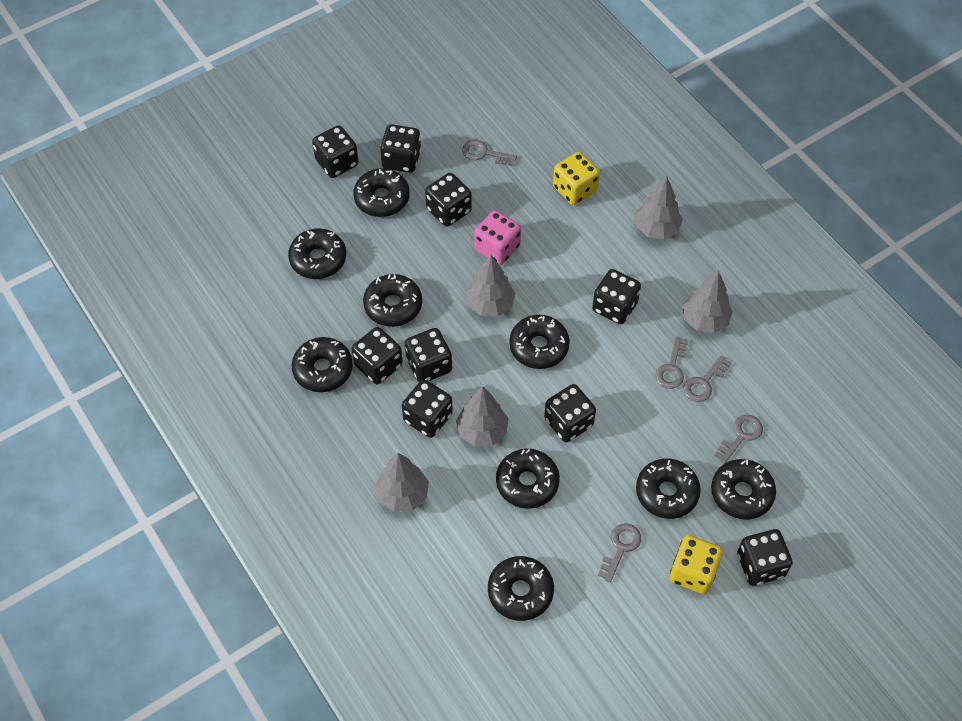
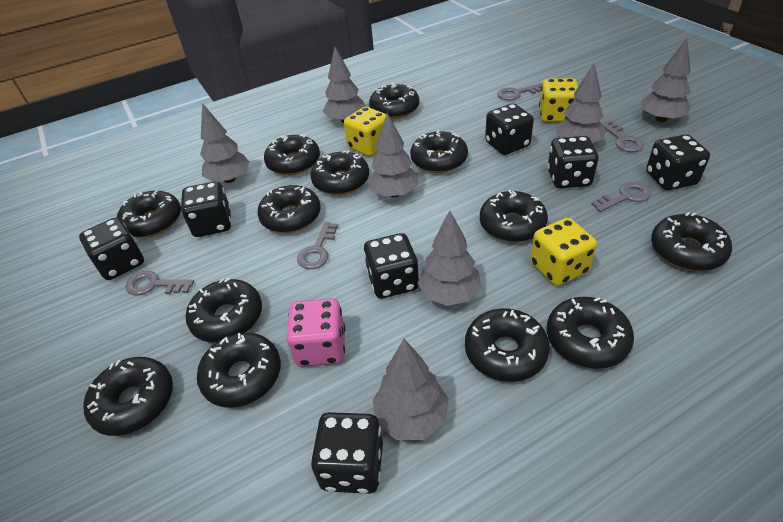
black dice: [312,125,359,178] [352,327,403,384] [380,124,421,173] [402,380,453,438] [405,328,452,382] [425,173,472,227] [544,384,596,442] [592,269,641,324] [737,529,793,586] = 9 -> [79,218,144,280] [181,181,231,237] [311,412,383,494] [364,233,419,299] [485,103,534,155] [547,136,599,188] [646,134,710,190] = 7
black donut: [288,228,346,279] [292,337,353,392] [353,168,410,217] [363,274,422,327] [488,556,554,621] [496,449,560,509] [509,315,570,369] [636,458,701,519] [711,459,776,519] = 9 -> [83,357,173,436] [117,190,181,238] [186,278,262,342] [197,332,281,408] [257,185,321,233] [264,135,320,175] [310,150,369,195] [369,83,419,119] [410,130,468,173] [465,308,550,382] [480,190,548,242] [547,297,634,369] [651,212,732,271] = 13
grey tree: [375,453,429,512] [456,386,509,447] [466,255,516,316] [635,176,683,239] [683,271,733,333] = 5 -> [200,103,250,183] [323,47,365,123] [367,113,419,197] [373,339,449,440] [417,210,482,306] [556,64,606,143] [641,38,691,122] = 7
yellow dice: [553,152,600,205] [670,535,723,594] = 2 -> [344,107,386,156] [530,218,597,286] [539,78,578,123] = 3

